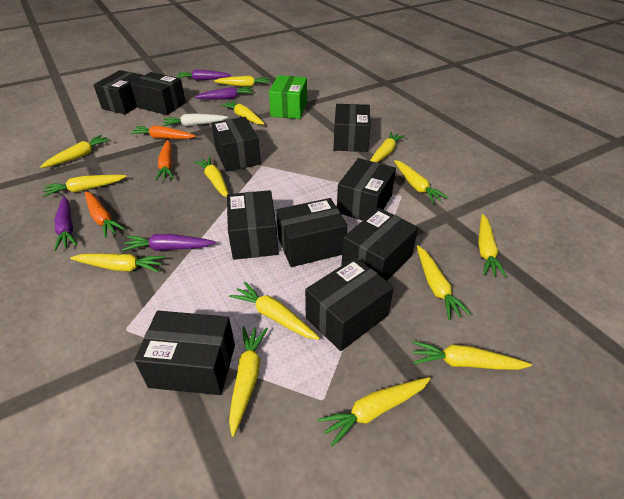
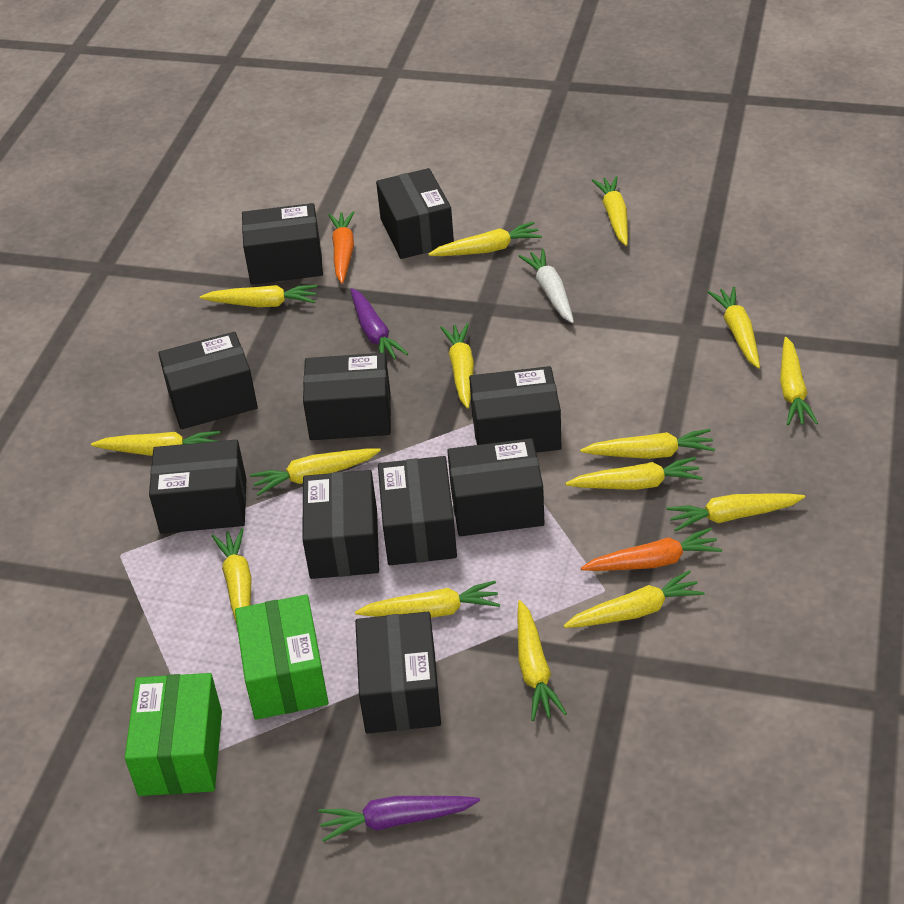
green box: [269,75,307,119] = 1 -> [125,673,222,796] [235,594,329,720] = 2
orange carrot: [85,191,125,238] [129,125,196,139] [155,140,174,181] = 3 -> [328,211,355,284] [581,527,722,571] = 2
purple carrot: [54,196,77,251] [122,234,216,251] [176,70,232,81] [194,87,254,99] = 4 -> [318,796,480,842] [350,288,408,359] = 2
yellow carrot: [41,135,111,168] [43,175,127,197] [70,253,165,272] [194,156,229,197] [214,76,270,87] [221,100,265,125] [229,282,320,340] [229,326,268,437] [317,377,431,447] [370,132,405,162] [394,160,448,203] [412,341,532,370] [417,245,472,320] [478,214,507,278] = 14 -> [91,431,220,456] [200,285,318,307] [212,528,252,625] [250,448,381,496] [355,581,500,618] [428,222,542,256] [440,323,474,409] [518,600,567,721] [563,570,704,628] [565,457,703,490] [580,429,715,459] [592,176,628,246] [666,494,805,532] [708,287,760,369] [780,337,818,425] = 15

